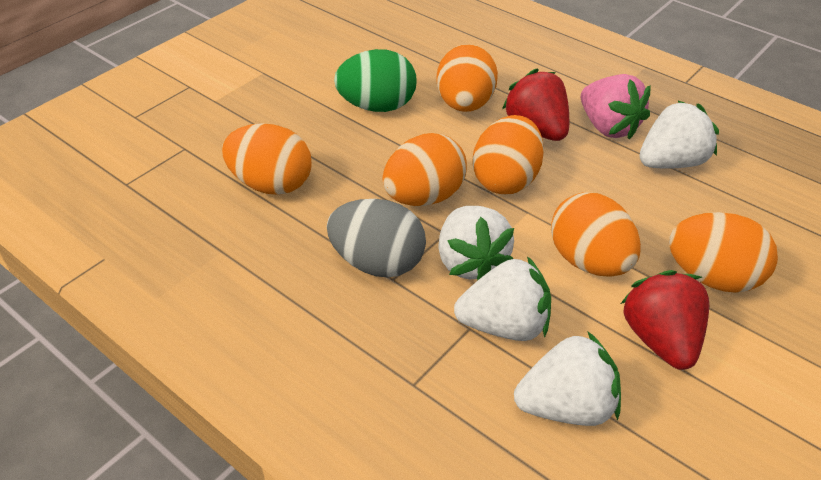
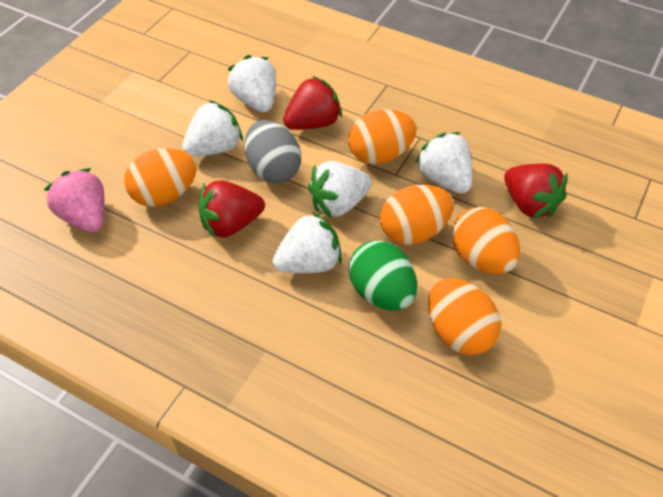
orange egg: [222,123,312,195] [382,133,467,206] [436,44,498,112] [472,115,544,194] [551,192,641,277] [669,212,778,293] = 6 -> [124,148,197,207] [348,110,417,165] [380,185,454,245] [428,278,501,355] [452,207,520,274] = 5
red strawberry: [502,69,569,141] [621,270,709,370] = 2 -> [198,180,265,238] [283,76,342,130] [504,164,568,219] = 3
white strawberry: [438,206,514,281] [454,256,551,341] [514,331,621,426] [639,100,719,169] = 4 -> [182,100,243,157] [228,55,276,112] [272,212,342,273] [308,161,372,218] [415,132,472,194] = 5

